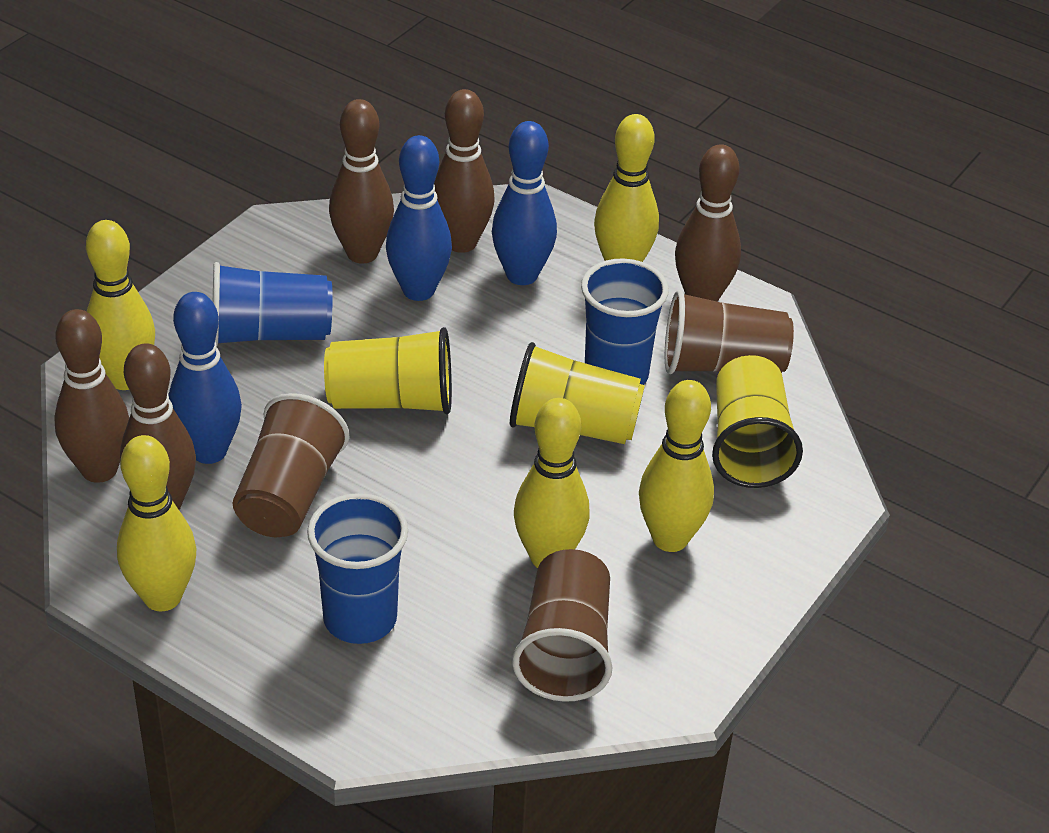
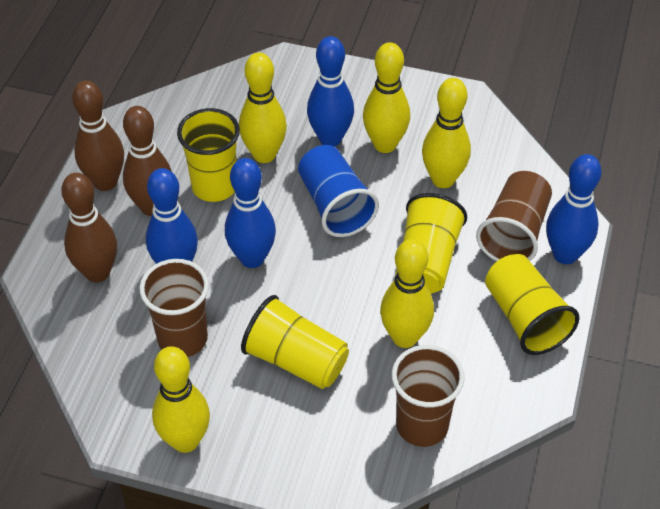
blue bowling pin: [169,292,242,464] [386,135,452,301] [492,121,557,285] = 3 -> [146,168,198,264] [225,158,276,268] [307,36,354,146] [546,154,602,264] = 4
blue cup: [213,262,332,345] [307,493,408,644] [581,258,669,385] = 3 -> [298,145,379,237] = 1
brown bowling pin: [54,309,129,483] [120,343,196,510] [329,99,394,264] [434,89,495,253] [675,144,741,302] = 5 -> [61,173,117,283] [72,80,124,191] [123,106,172,216] = 3
yellow cup: [324,327,452,414] [510,342,645,444] [712,355,803,488] = 3 -> [177,108,240,202] [241,295,349,389] [396,193,467,294] [485,254,579,355] = 4

